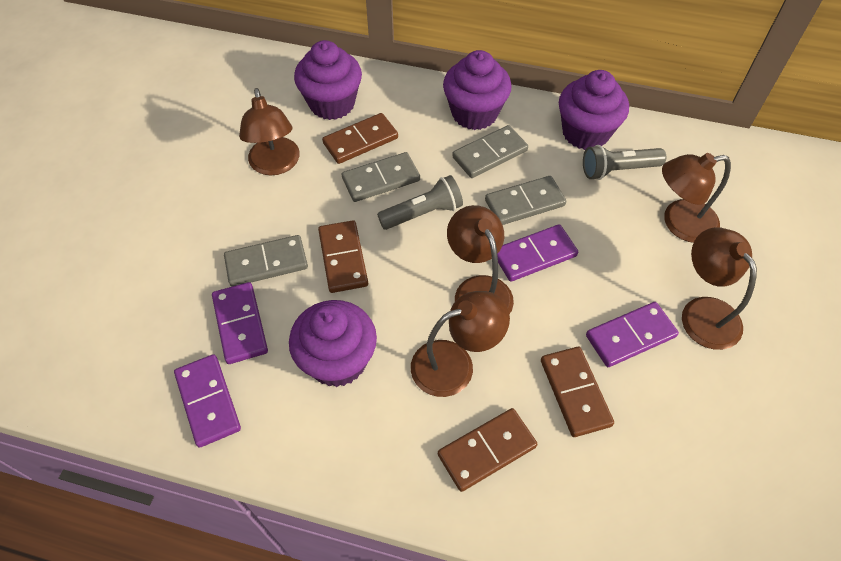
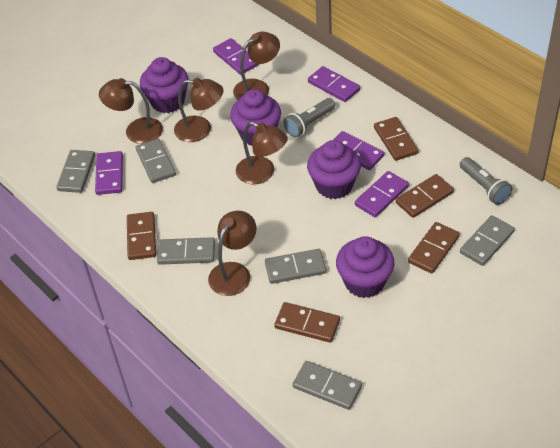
brown domino: [318,220,368,293] [322,113,398,164] [438,408,538,492] [541,347,614,437] = 4 -> [127,212,156,260] [274,302,340,343] [374,117,419,161] [396,174,454,218] [408,222,460,274] = 5
grey domino: [224,235,308,287] [342,152,420,202] [452,125,528,178] [485,176,566,225] = 4 -> [56,150,95,193] [136,139,176,183] [157,237,215,265] [265,249,326,284] [293,361,362,410] [460,215,515,266] = 6
purple domino: [174,354,241,448] [212,282,268,364] [497,224,578,282] [586,302,679,367] = 4 -> [95,151,123,195] [213,38,259,75] [308,66,360,102] [333,131,384,170] [355,171,409,217] = 5

